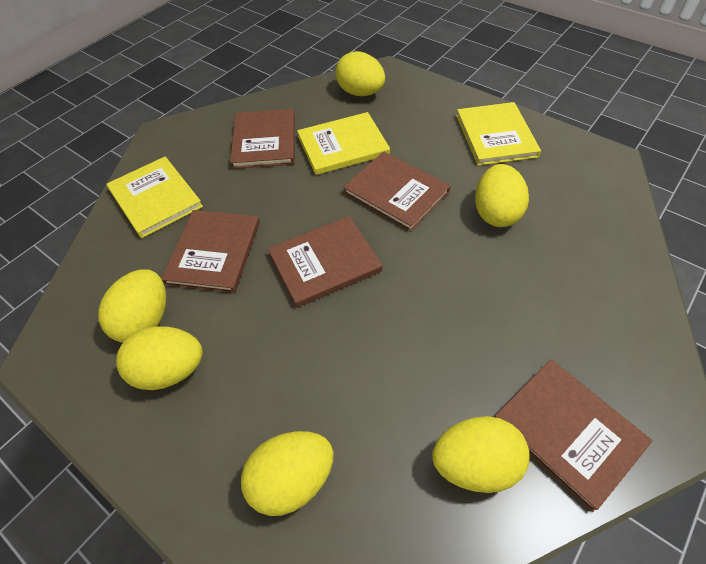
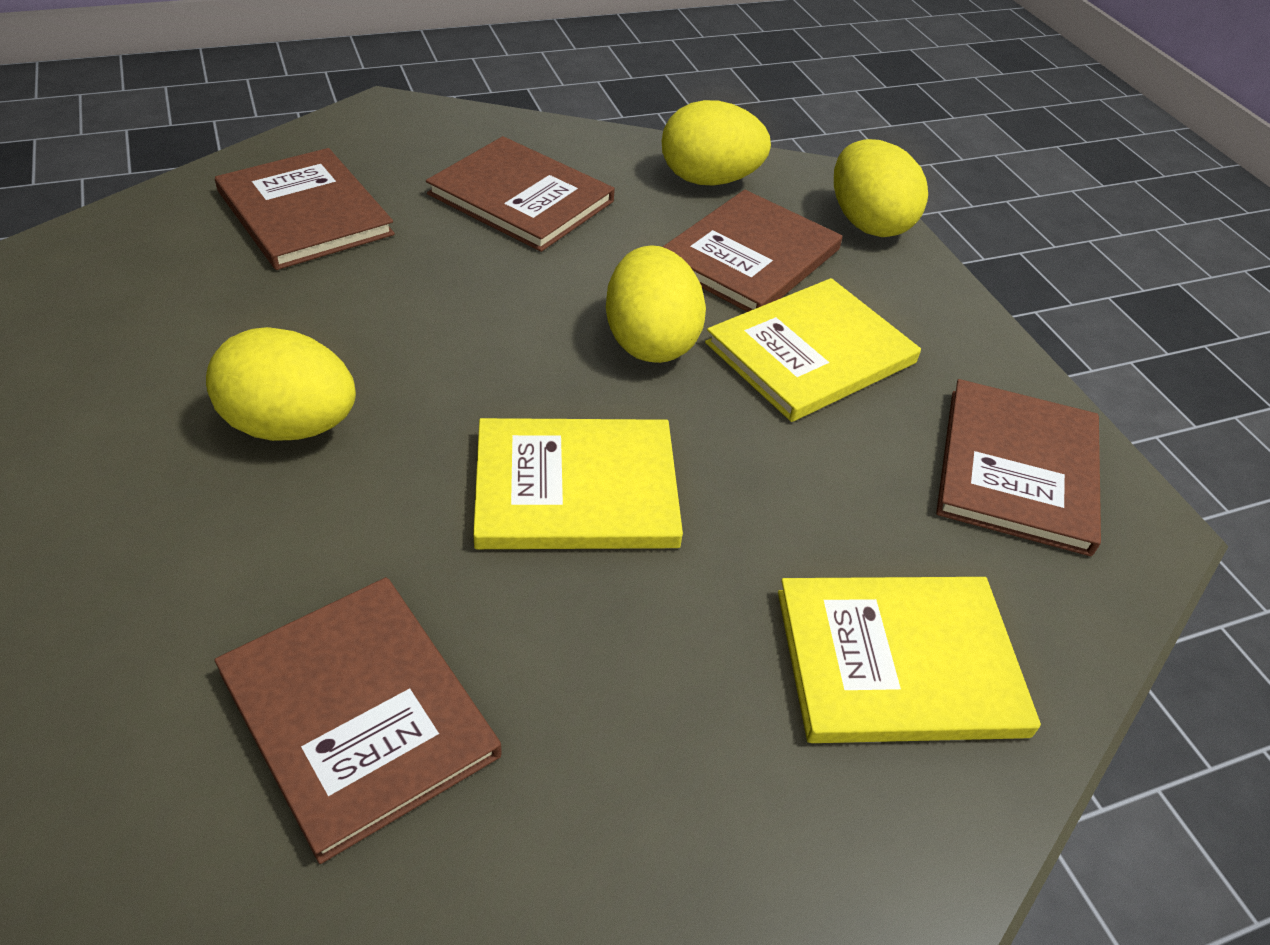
yellow egg: [98,269,166,343] [116,326,203,390] [241,431,333,516] [336,52,385,96] [432,416,529,493] [475,164,529,227] = 6 -> [206,327,356,441] [606,245,706,363] [662,100,771,186] [834,139,928,237] = 4

